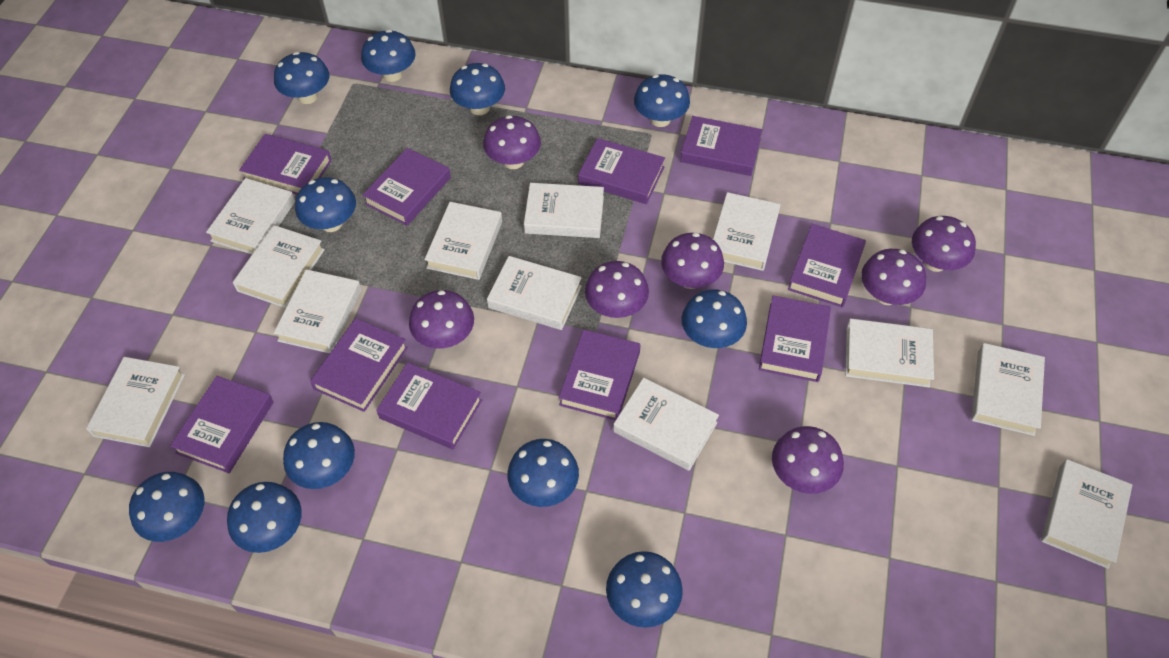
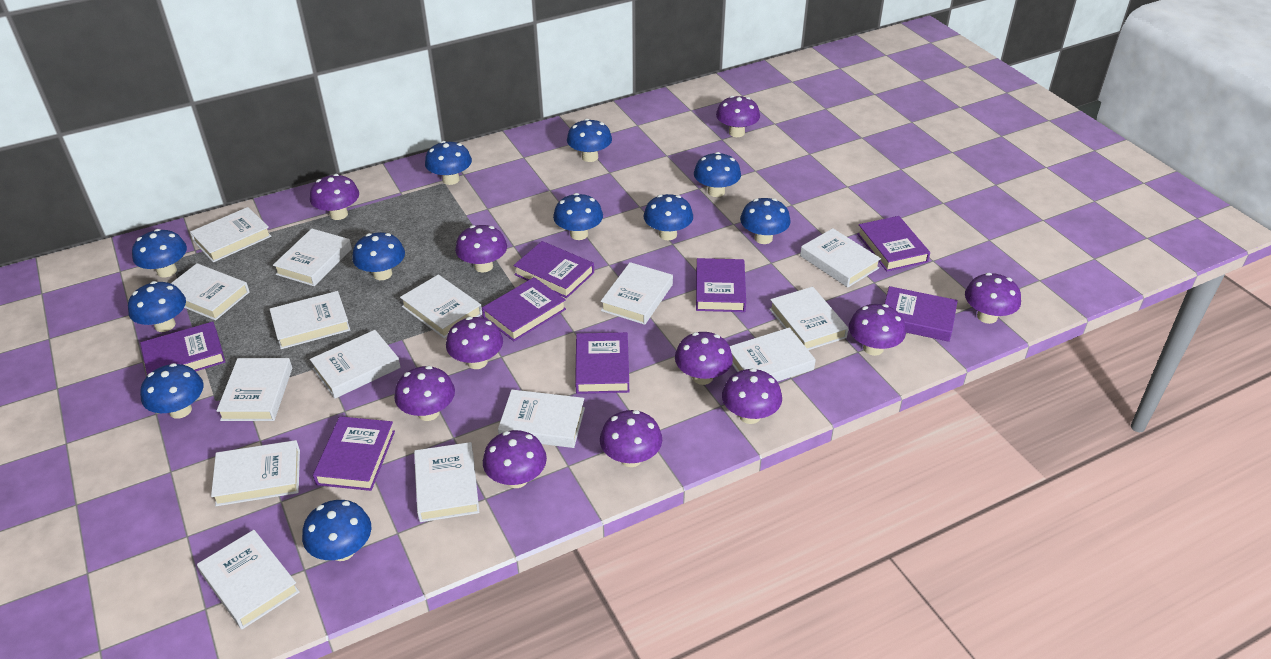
purple book: [170,376,273,473] [239,134,332,195] [310,318,408,412] [362,148,451,226] [376,362,482,449] [559,329,640,421] [578,138,665,204] [680,116,762,176] [759,296,831,382] [788,224,866,307] = 10 -> [140,322,225,375] [313,416,395,491] [482,277,566,341] [513,241,594,298] [575,332,629,394] [696,258,746,312] [857,216,930,271] [885,286,958,342] = 8
purple mushroom: [409,290,474,349] [483,115,541,169] [585,261,649,318] [661,233,724,289] [772,426,844,494] [861,249,926,305] [912,216,976,272] = 7 -> [310,174,359,220] [394,366,455,421] [446,317,503,369] [455,225,507,273] [483,430,547,488] [600,410,662,467] [675,332,733,385] [716,96,760,137] [722,368,782,424] [849,304,906,356] [965,273,1021,324] = 11
white book: [86,357,185,447] [206,178,295,254] [233,225,325,308] [274,269,362,353] [424,202,502,280] [487,256,582,330] [524,183,604,238] [613,378,719,471] [713,192,780,271] [845,319,934,387] [971,343,1045,436] [1041,459,1132,569] = 12 -> [171,263,250,321] [190,207,271,262] [197,530,300,629] [211,440,300,506] [217,358,292,421] [270,291,350,349] [273,228,352,286] [310,330,401,399] [400,275,482,338] [414,442,479,522] [498,390,585,448] [601,262,673,325] [730,327,816,382] [769,287,849,350] [800,228,881,287] = 15

